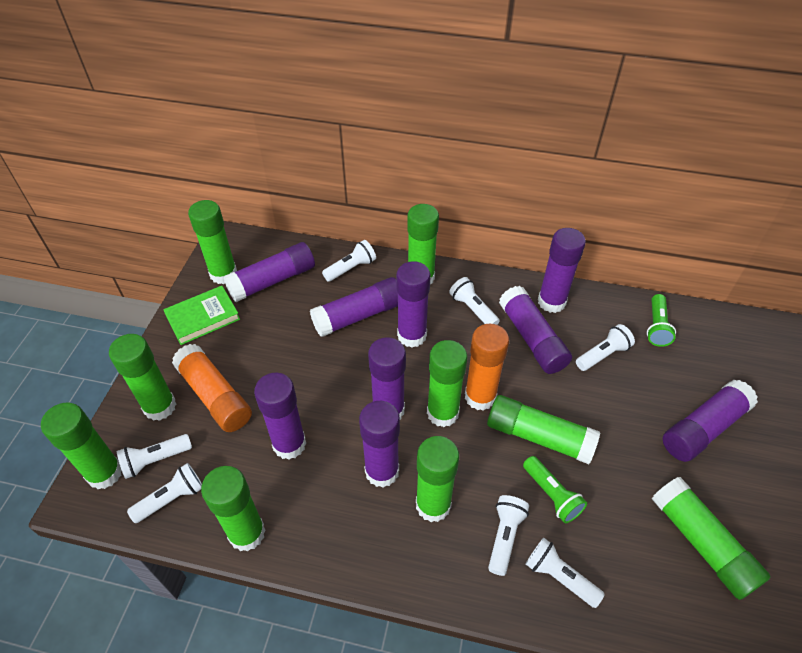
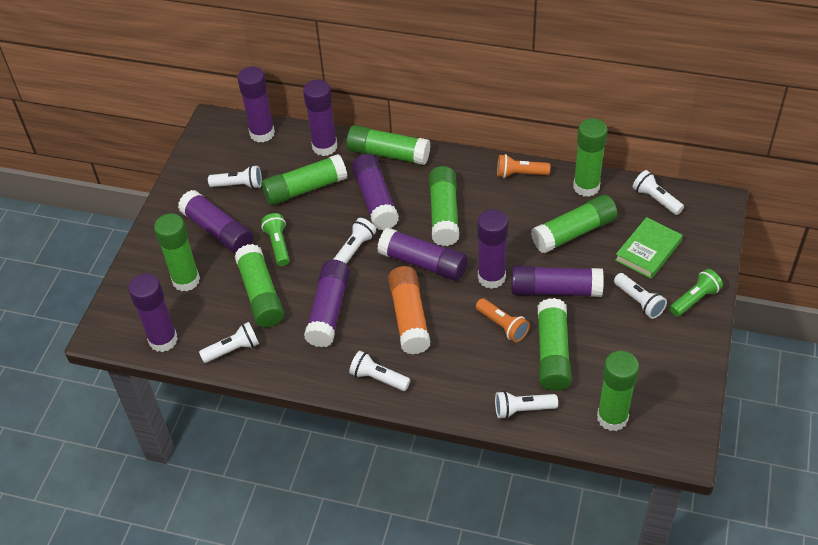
orange flashlight: none = 0 -> [476,298,530,342] [497,154,550,178] = 2
orange glue stick: [172,344,252,432] [465,324,509,411] = 2 -> [388,266,431,354] = 1

